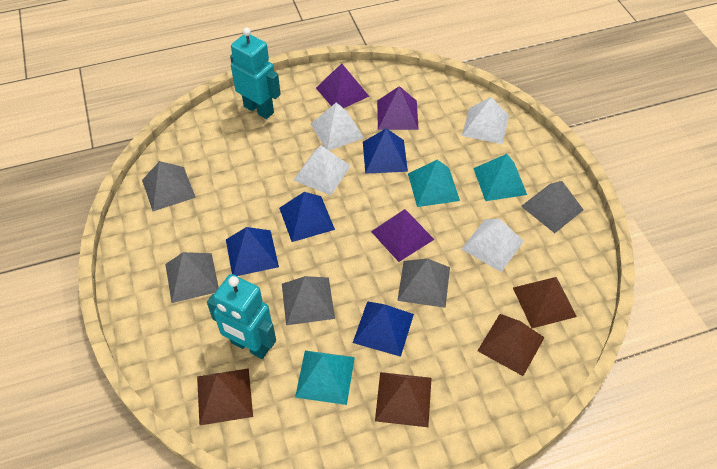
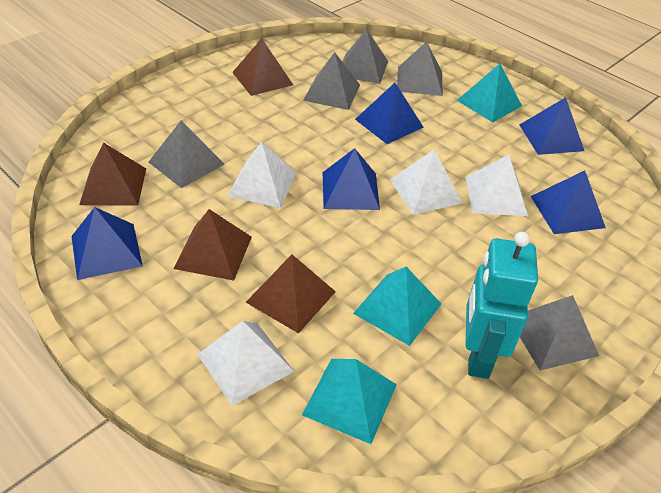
blue pyramid: [226,227,279,276] [279,192,335,242] [353,301,414,357] [363,128,408,174] = 4 -> [71,207,143,280] [323,148,380,210] [355,83,424,144] [520,97,584,155] [531,170,606,234] = 5
purple pyramid: [316,63,370,108] [371,209,435,262] [377,86,419,130] = 3 -> none = 0
turquoise robot: [207,274,276,359] [230,28,281,119] = 2 -> [466,232,538,379] = 1

